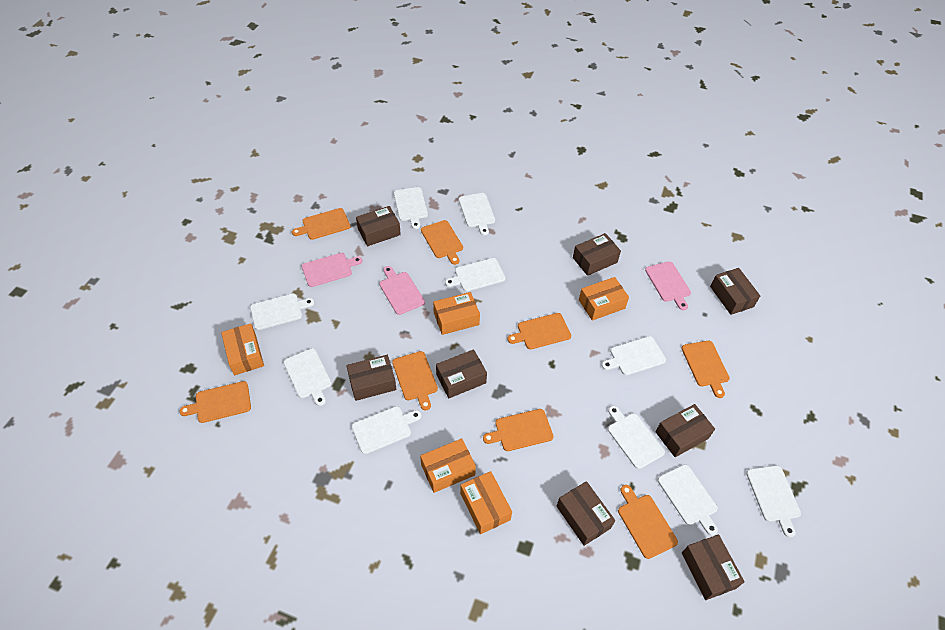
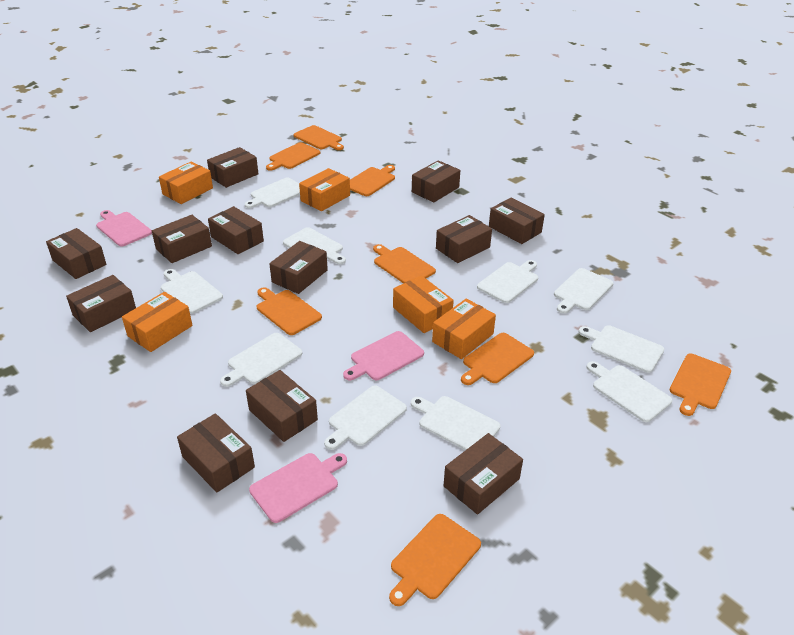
brown box: [346,355,396,401] [356,206,401,246] [436,349,487,398] [557,481,615,546] [573,233,621,276] [656,404,715,457] [682,534,745,600] [710,268,760,315] = 8 -> [46,228,107,279] [66,275,136,332] [152,215,212,263] [177,413,255,492] [207,147,258,188] [208,206,264,254] [246,370,318,442] [269,241,328,294] [412,160,460,202] [436,215,492,263] [444,433,523,514] [489,198,545,244] = 12

